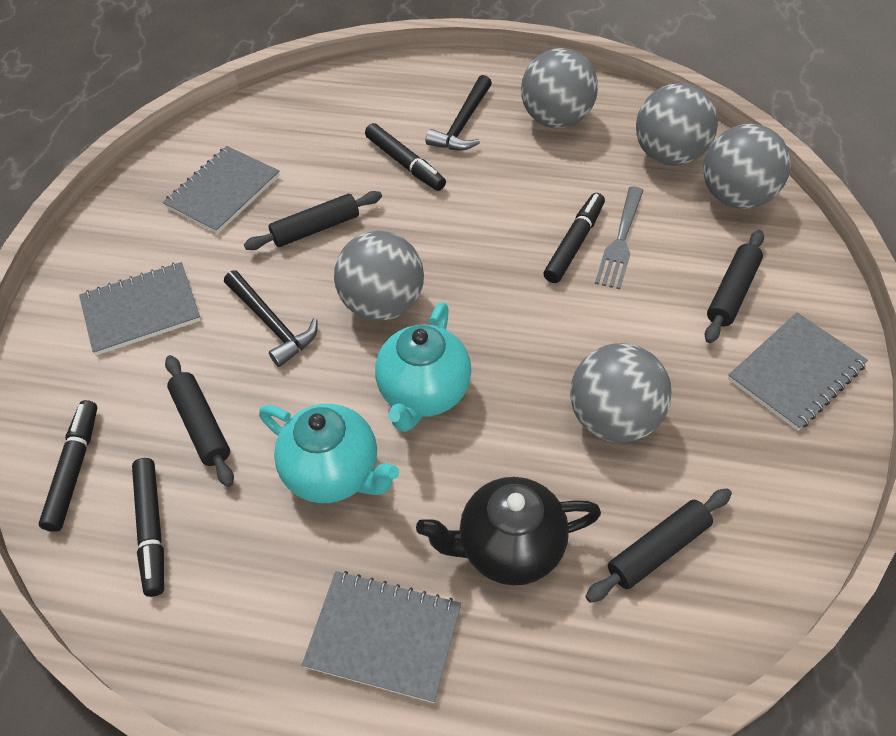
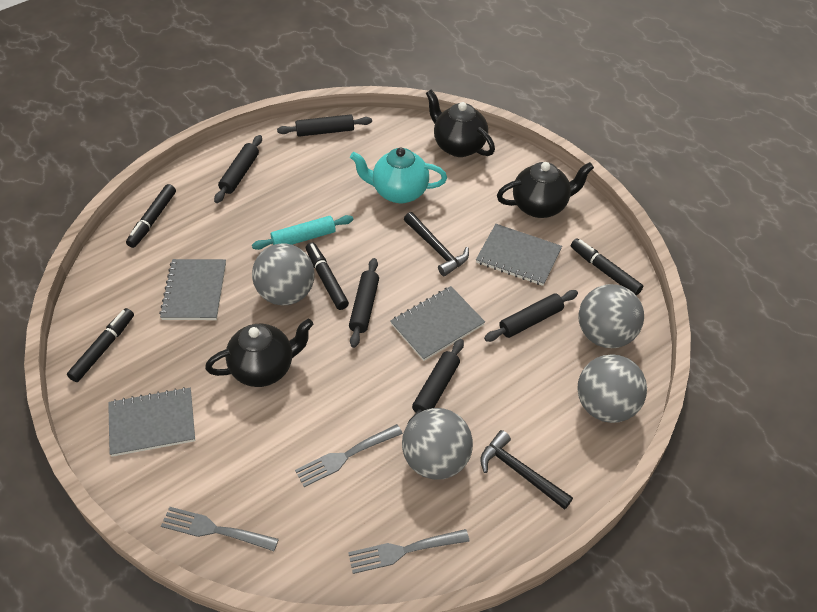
black rolling pin: [165,355,234,487] [244,191,382,250] [585,488,732,603] [705,230,764,343] = 4 -> [214,135,262,203] [277,114,372,137] [349,258,379,348] [408,339,464,423] [484,290,578,342] = 5
black teapot: [416,477,601,585] = 1 -> [205,319,313,387] [426,90,495,157] [497,162,594,218] = 3
grey ball: [334,231,424,321] [521,48,598,128] [570,343,672,443] [636,83,718,166] [703,124,791,209] = 5 -> [252,244,314,305] [402,408,473,480] [577,354,647,423] [578,284,644,348] = 4
grey fork: [595,186,644,289] = 1 -> [161,507,279,551] [295,424,403,487] [348,529,470,574] = 3
turquoise rolling pin: none = 0 -> [252,215,353,250] = 1
turquoise teapot: [259,404,399,503] [375,302,471,432] = 2 -> [350,147,447,203] = 1

